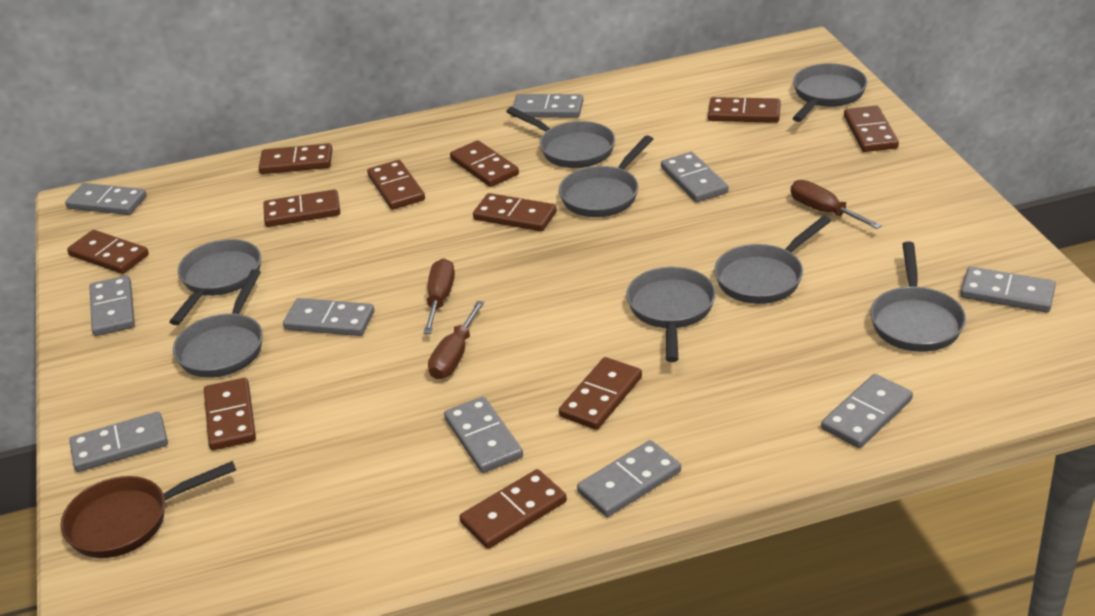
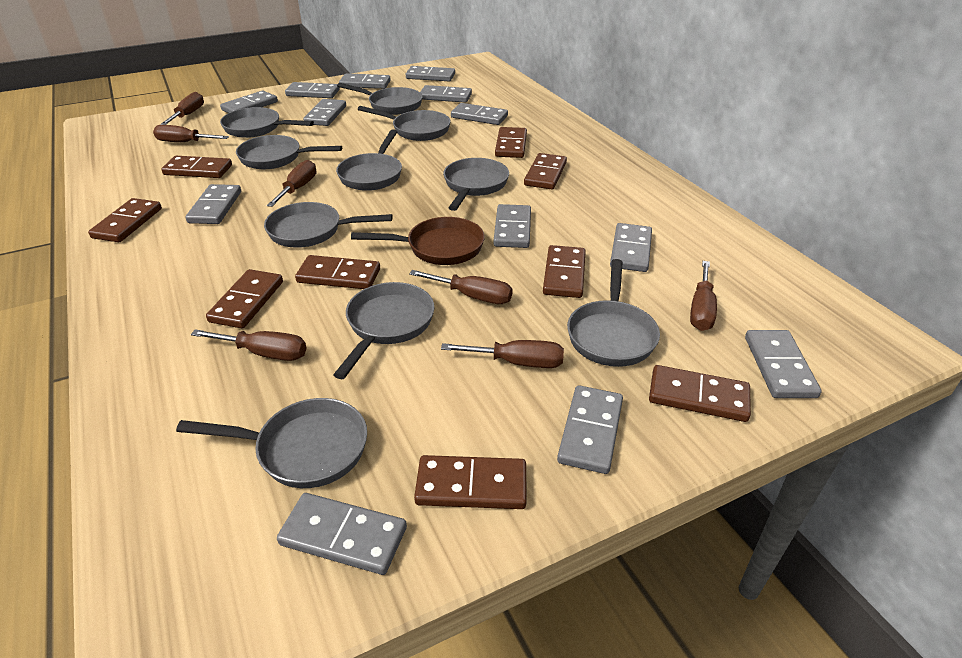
brown domino: [67,230,149,274] [204,378,256,450] [259,143,333,174] [263,189,340,227] [367,160,425,210] [450,140,519,187] [460,469,567,549] [473,193,557,231] [559,357,642,430] [708,97,781,123] [844,105,899,152] = 11 -> [88,198,162,242] [161,156,232,178] [206,269,283,328] [295,255,380,289] [414,455,527,509] [495,127,527,158] [524,153,567,189] [543,245,586,298] [649,365,751,422] = 9
brown screwdriver: [423,259,455,334] [428,301,485,379] [791,180,882,229] = 3 -> [153,125,229,142] [160,92,204,125] [191,329,306,361] [267,160,316,207] [409,270,513,304] [441,340,564,368] [690,261,717,331] = 7
grey domino: [65,183,147,215] [69,412,168,472] [90,275,135,336] [283,298,374,336] [444,397,523,473] [512,94,583,118] [577,440,681,517] [661,152,729,202] [821,374,913,448] [960,267,1056,313] = 10 -> [185,184,241,224] [220,90,278,113] [277,493,407,575] [285,82,339,98] [303,99,346,126] [339,73,391,89] [406,66,455,81] [420,85,472,103] [451,103,508,125] [493,204,531,248] [557,385,623,474] [610,223,652,272] [745,330,821,398] = 13
grey pan: [169,239,261,325] [173,269,263,378] [506,107,615,168] [559,135,653,217] [626,267,716,362] [714,216,831,304] [792,63,867,122] [870,241,966,352] = 8 -> [176,398,367,488] [220,107,314,138] [236,135,342,169] [264,202,392,248] [333,282,434,379] [336,129,402,191] [337,83,423,115] [358,106,451,141] [443,158,509,211] [567,259,660,367] = 10

